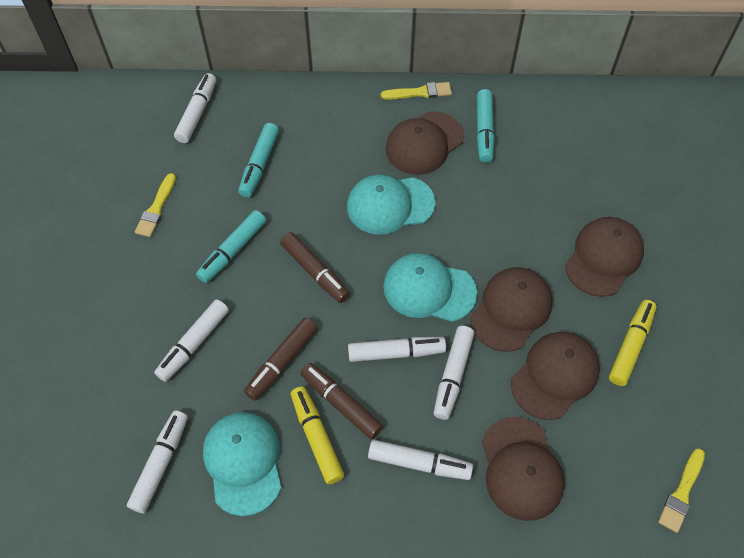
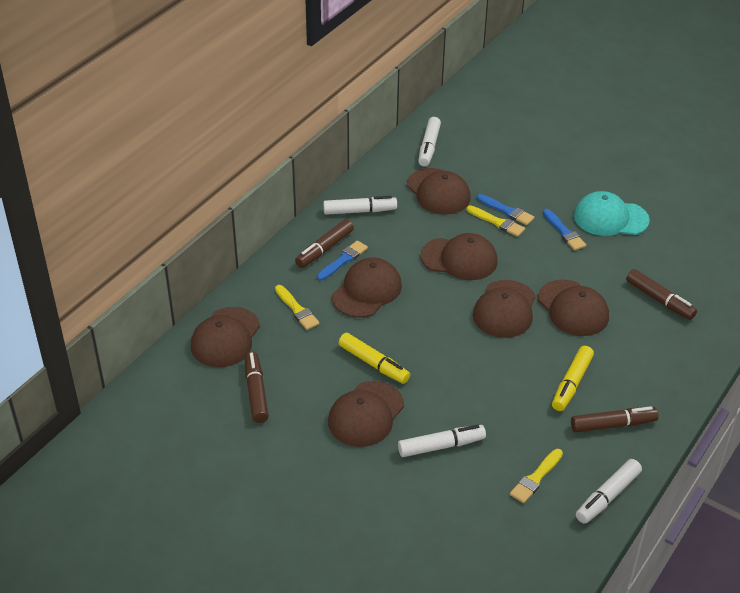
blue brush: none = 0 -> [317,240,368,280] [477,194,534,225] [543,209,586,251] = 3
brown cap: [386,111,464,175] [470,267,553,352] [482,417,565,521] [511,332,600,420] [565,217,644,297] = 5 -> [191,307,260,367] [328,381,404,447] [332,257,402,318] [407,168,471,215] [420,233,497,280] [473,280,536,338] [538,279,609,336] = 7
brown marker: [244,318,317,401] [280,232,350,303] [300,363,383,440] = 3 -> [245,352,269,423] [295,219,354,268] [571,406,659,433] [626,269,697,320] = 4
turquoise cap: [203,412,281,516] [347,175,435,234] [383,253,477,322] = 3 -> [574,191,650,236] = 1
turquoise marker: [196,210,266,283] [238,123,279,198] [477,89,495,163] = 3 -> none = 0
white marker: [127,411,188,513] [154,299,229,382] [174,73,216,143] [348,337,446,362] [368,440,473,480] [434,326,474,420] = 6 -> [323,196,397,215] [398,425,486,457] [418,117,441,167] [576,459,642,524] = 4

